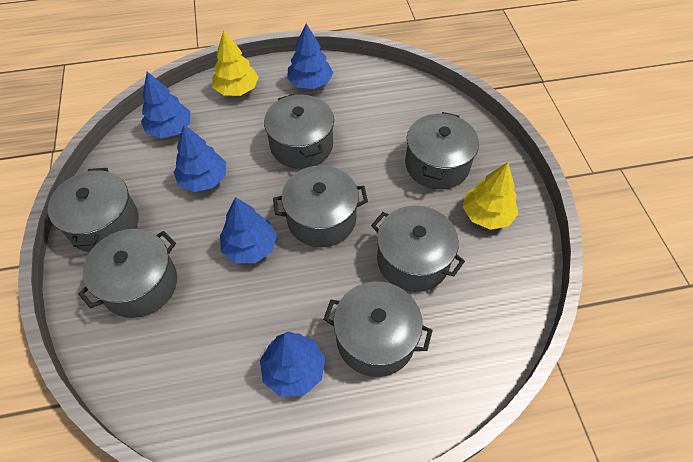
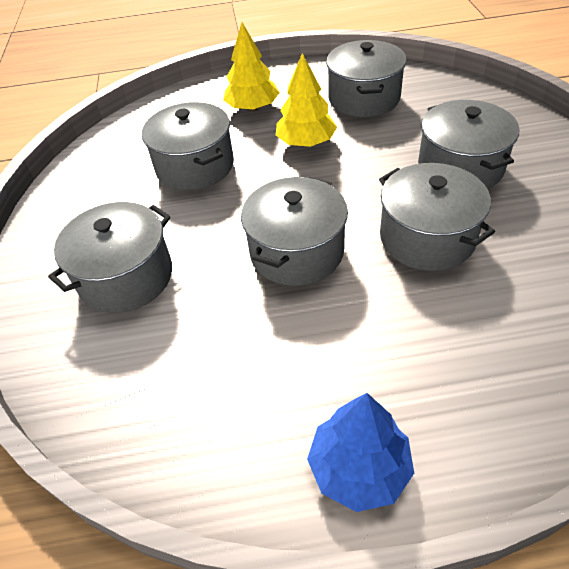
blue tree: [141,71,191,138] [173,124,226,192] [220,197,277,263] [260,332,325,397] [287,24,333,89] = 5 -> [307,393,414,512] = 1
grey pot: [48,168,139,252] [78,229,177,318] [264,94,334,169] [273,165,368,247] [324,282,433,377] [371,205,465,292] [405,112,479,190] = 7 -> [48,202,172,313] [142,102,234,190] [241,177,348,286] [326,40,407,117] [379,163,495,271] [418,100,519,189] = 6

